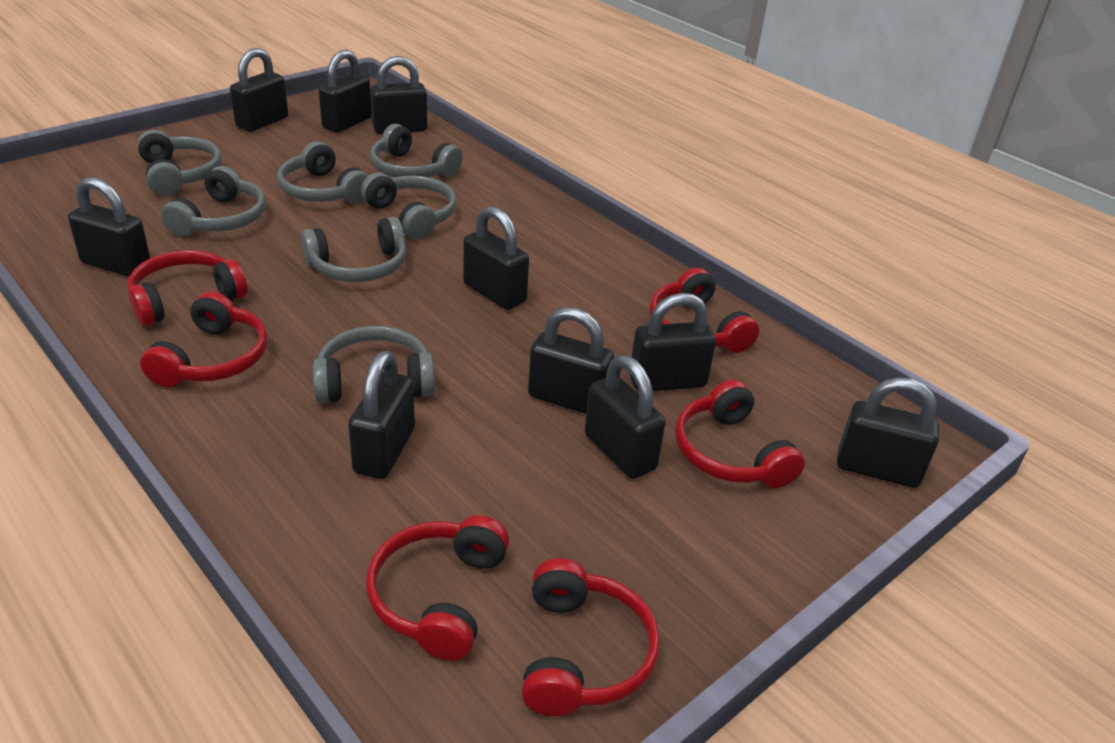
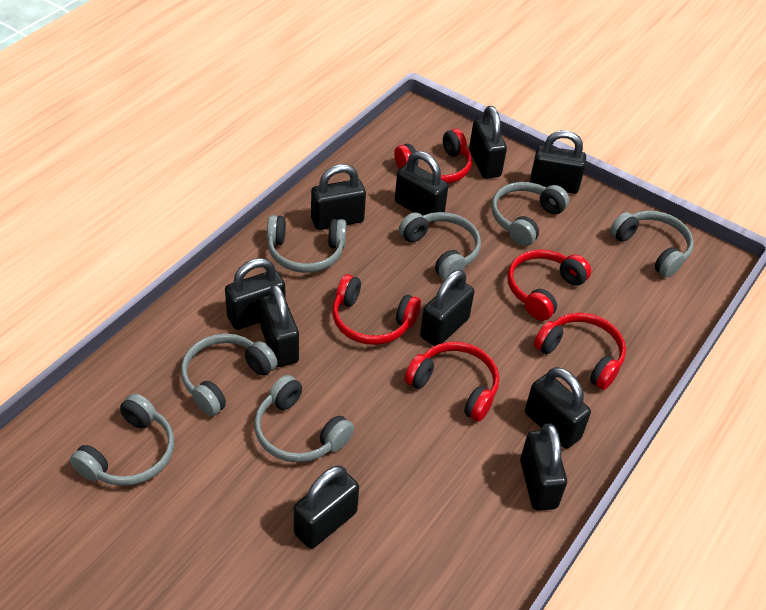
red headphones: [127,250,247,326] [140,291,268,388] [366,515,509,661] [522,558,660,716] [649,268,759,353] [675,380,805,488] = 6 -> [332,274,421,345] [394,129,472,184] [405,342,499,422] [507,249,591,321] [534,313,626,390] = 5

